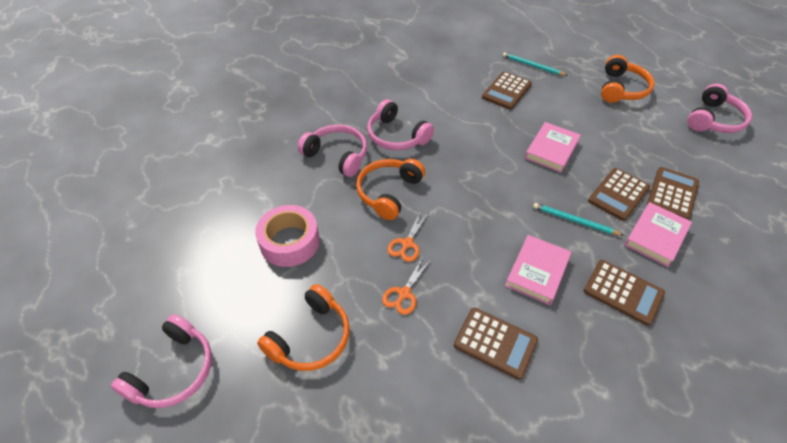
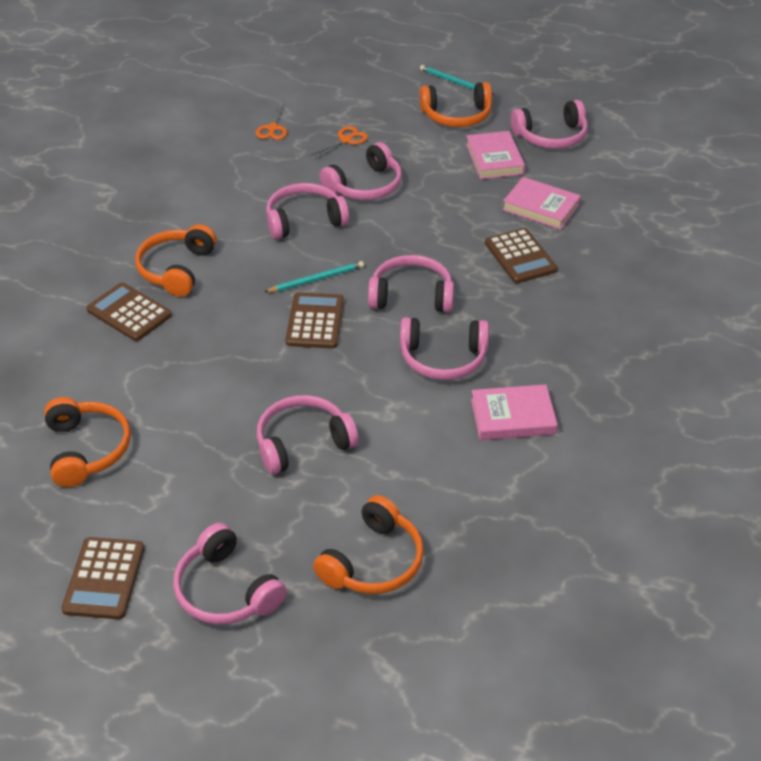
brown calculator: [454,308,538,380] [482,71,532,110] [584,260,665,326] [588,168,650,221] [647,167,699,220] = 5 -> [62,537,144,620] [86,282,172,341] [285,292,344,349] [485,228,557,283] = 4
orange headphones: [257,284,350,371] [356,159,425,220] [601,55,654,103] = 3 -> [44,397,130,487] [135,224,217,297] [313,495,424,594] [420,82,492,127] = 4
pink headphones: [111,314,212,408] [298,124,367,177] [367,99,434,150] [687,84,752,133] = 4 -> [173,523,287,625] [257,395,359,474] [266,183,349,239] [319,142,402,200] [368,255,454,312] [400,317,489,380] [511,100,588,149] = 7
pink tape: [255,205,320,267] = 1 -> none = 0

